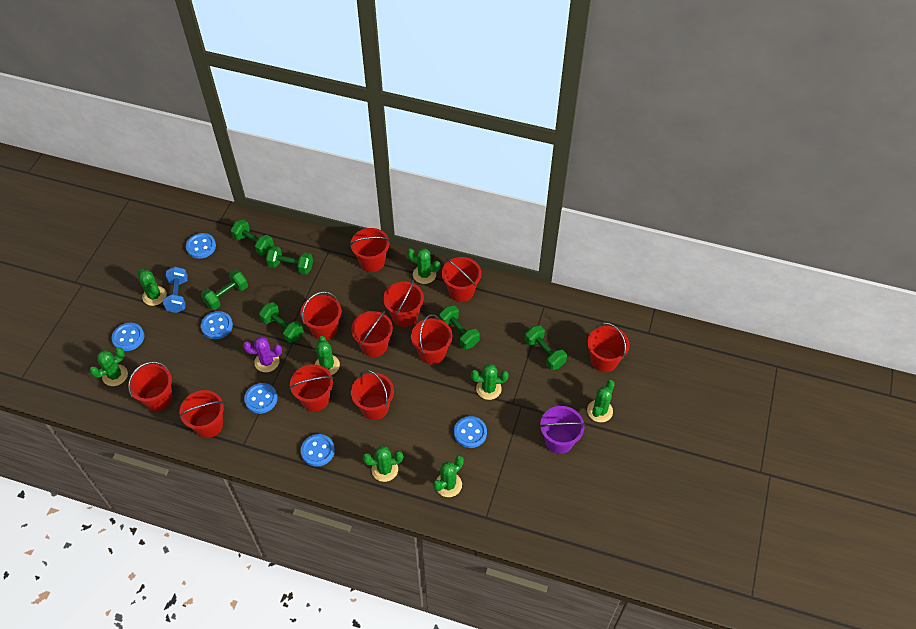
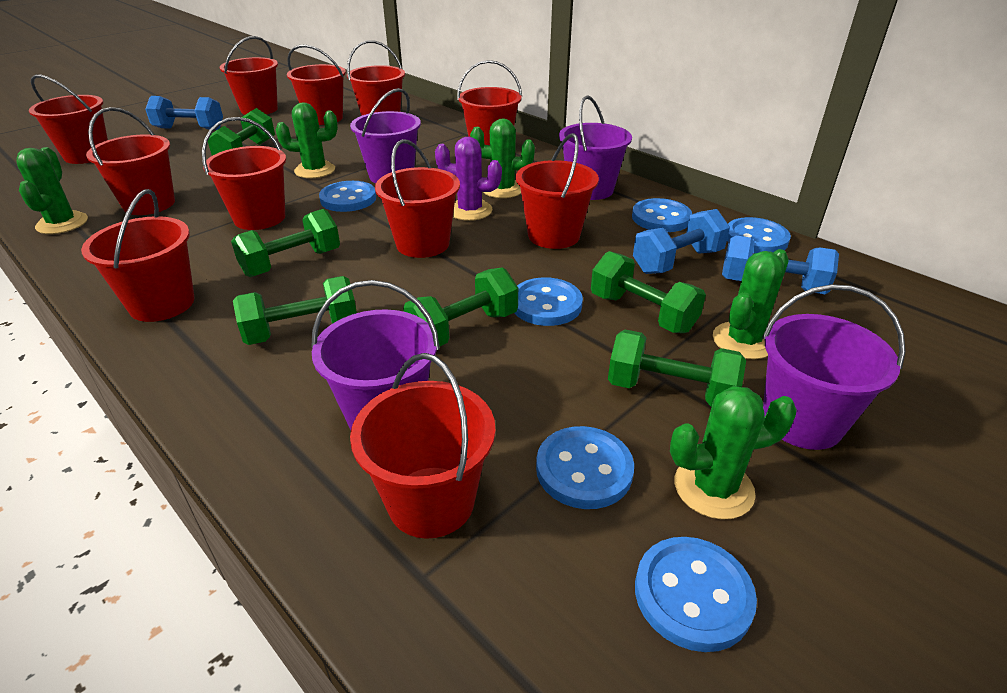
blue dumbbell: [163,267,188,313] = 1 -> [145,96,223,130] [633,209,730,274] [722,236,839,294] = 3
green cactus: [90,347,128,386] [137,269,167,306] [315,336,340,375] [363,446,403,482] [407,248,440,284] [433,456,464,497] [471,364,509,400] [587,380,615,422] = 8 -> [16,147,88,234] [276,102,338,178] [470,118,535,198] [670,386,797,520] [713,249,789,359] = 5
purple bucket: [539,406,585,454] = 1 -> [311,280,440,430] [350,88,421,183] [559,95,632,200] [762,284,906,450] = 4

